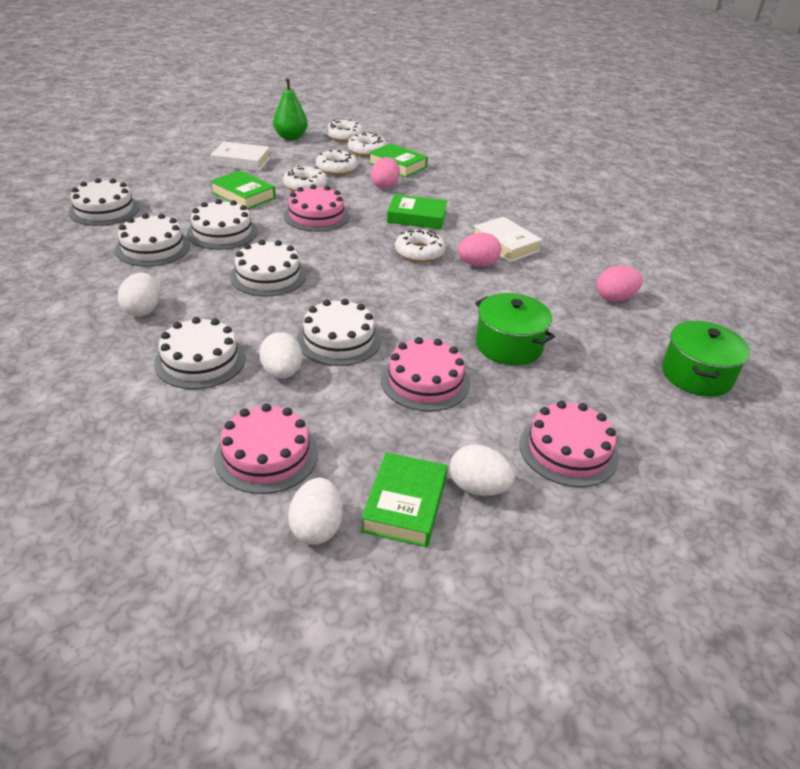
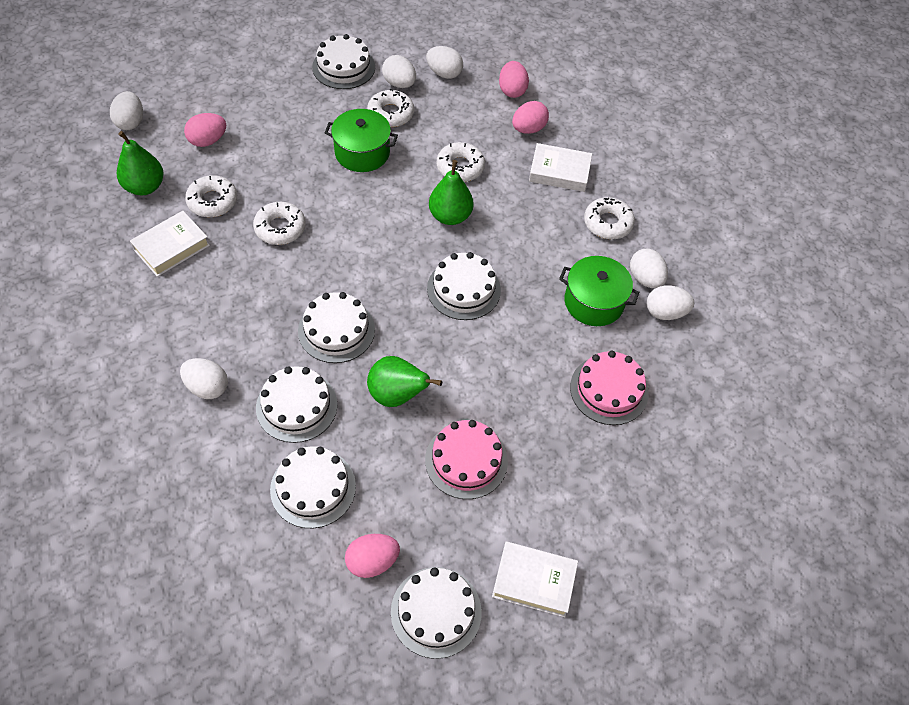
green book: [210,170,276,209] [361,452,448,547] [369,143,428,177] [387,194,447,229] = 4 -> none = 0
green pear: [273,78,308,140] = 1 -> [117,131,164,195] [367,356,442,407] [429,160,474,225] = 3
pink cake: [214,403,318,494] [284,184,350,232] [381,337,470,411] [519,401,619,487] = 4 -> [425,420,508,499] [570,351,649,425] = 2
pink egg: [371,157,400,189] [458,233,501,267] [597,266,643,302] = 3 -> [184,113,226,147] [345,534,400,578] [499,61,529,98] [512,101,549,134] = 4
white book: [211,141,270,171] [473,216,543,262] = 2 -> [130,211,210,277] [492,541,578,617] [529,143,592,192] = 3
white egg: [118,272,160,317] [259,332,302,378] [288,478,343,545] [450,444,515,496] = 4 -> [110,91,143,130] [180,358,228,399] [382,55,416,88] [426,46,463,79] [630,249,668,288] [647,285,694,320] = 6

